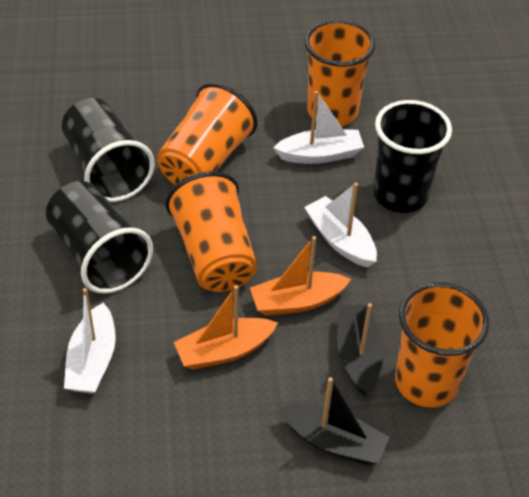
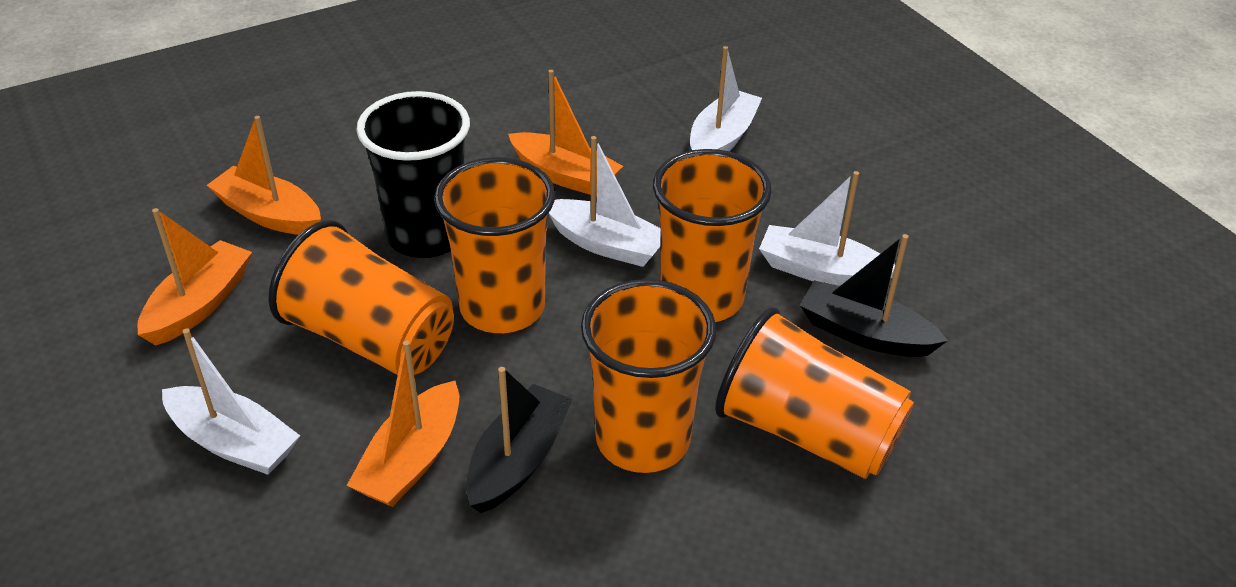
black cup: [46,181,153,294] [62,98,155,202] [373,100,452,213] = 3 -> [356,91,470,258] = 1
orange boat: [174,285,278,370] [250,236,351,316] = 2 -> [137,208,252,346] [207,116,321,235] [346,340,459,507] [508,70,623,197] = 4
orange cup: [157,83,258,185] [165,171,257,292] [304,20,376,126] [395,282,489,408] = 4 -> [268,220,454,375] [434,157,555,333] [581,279,716,473] [653,149,772,322] [715,307,914,479] = 5
white boat: [64,288,116,394] [273,91,364,164] [304,183,377,268] = 3 -> [162,328,300,475] [549,136,661,267] [690,46,762,151] [759,171,895,286] = 4

